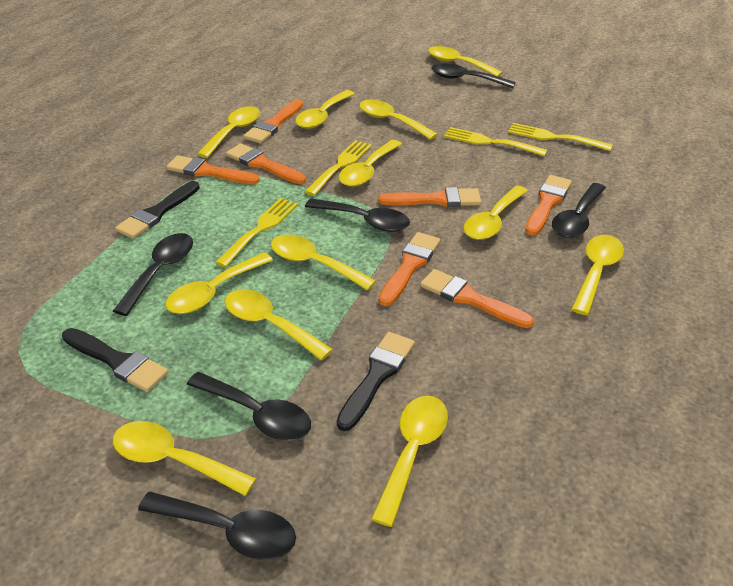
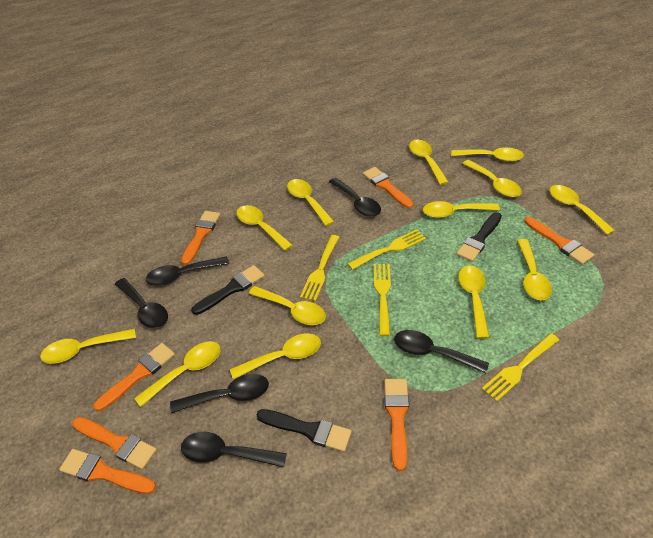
yellow spoon: [113,421,256,496] [166,252,273,314] [197,106,260,158] [224,289,333,360] [271,234,376,290] [295,90,355,129] [339,140,402,187] [359,99,438,140] [371,395,448,527] [428,46,503,77] [463,186,528,240] [571,235,624,315] = 12 -> [40,328,136,364] [134,341,221,407] [230,333,321,380] [236,205,293,251] [249,286,326,325] [287,179,334,226] [409,140,449,185] [423,201,500,218] [451,147,524,162] [458,265,489,339] [462,160,522,197] [517,239,552,301] [550,185,615,235] = 13

